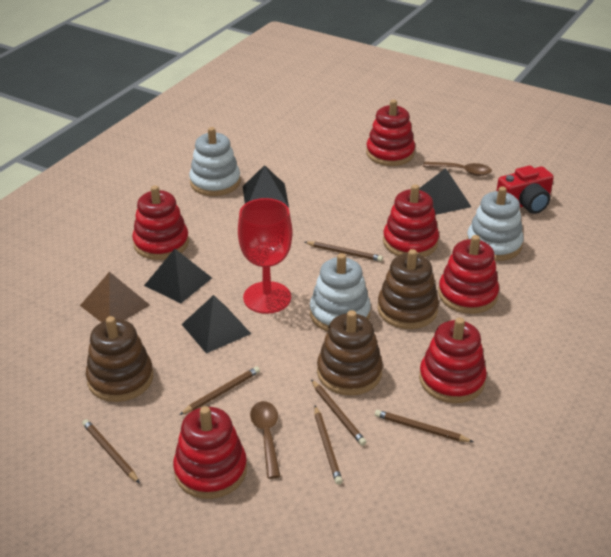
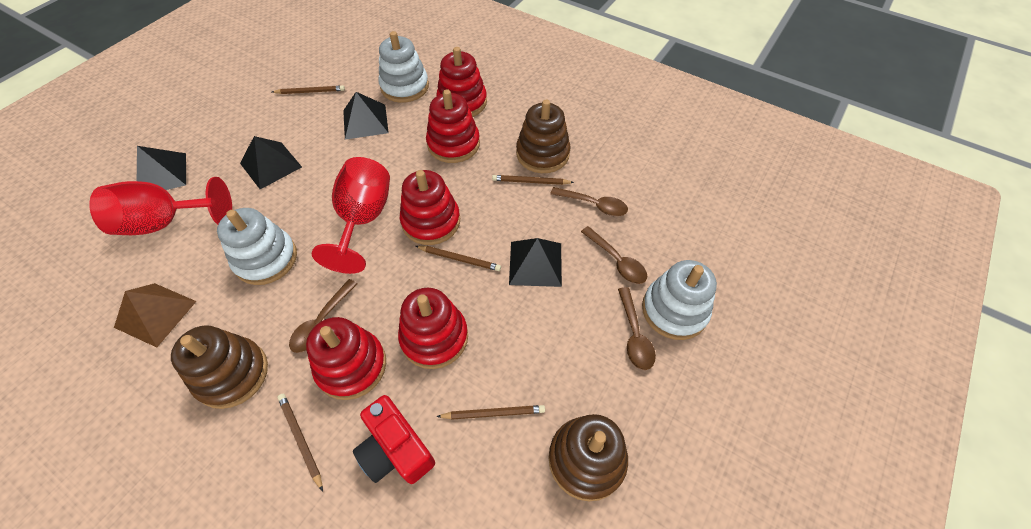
brown pencil: [82,419,140,484] [179,366,260,415] [305,241,383,262] [311,380,366,446] [314,406,343,485] [375,410,473,442] = 6 -> [272,85,345,94] [277,394,323,491] [416,246,501,271] [436,405,545,419] [492,175,574,185] = 5
brown spoon: [250,401,280,479] [423,162,492,176] = 2 -> [289,279,357,353] [550,187,628,216] [581,226,647,284] [618,287,656,370] = 4
red goblet: [238,198,293,314] = 1 -> [89,177,232,235] [311,157,390,274] = 2
red stacking toy: [132,185,189,260] [173,406,247,499] [366,100,415,166] [383,184,439,257] [419,317,487,403] [438,235,499,314] = 6 -> [306,317,386,400] [398,288,468,369] [400,170,460,245] [426,89,480,163] [436,47,487,117] = 5

